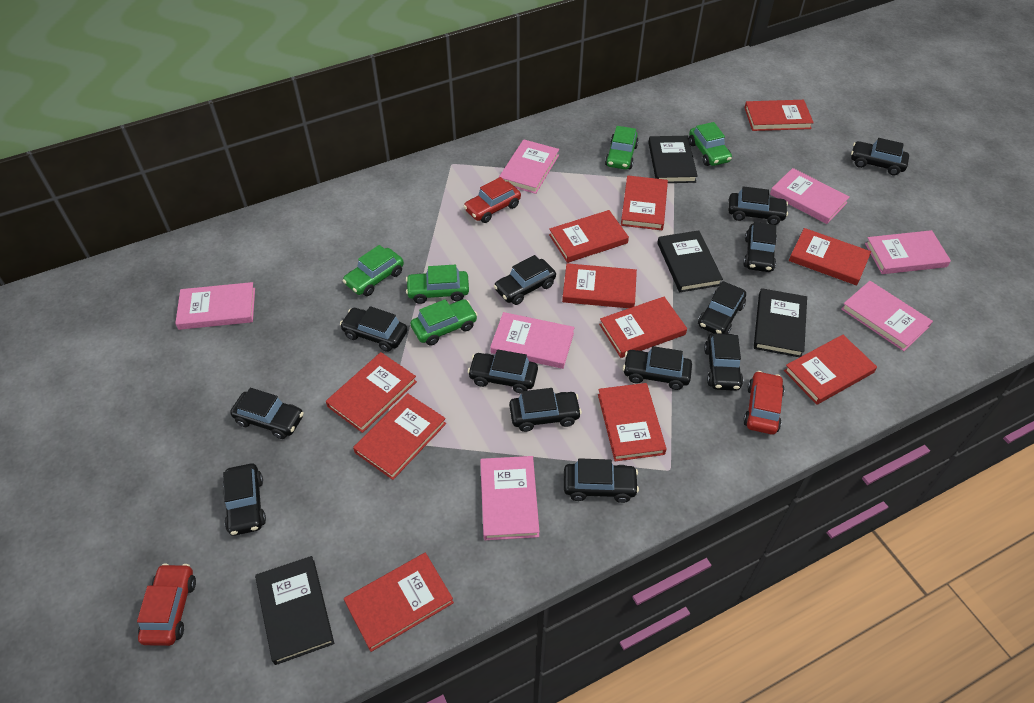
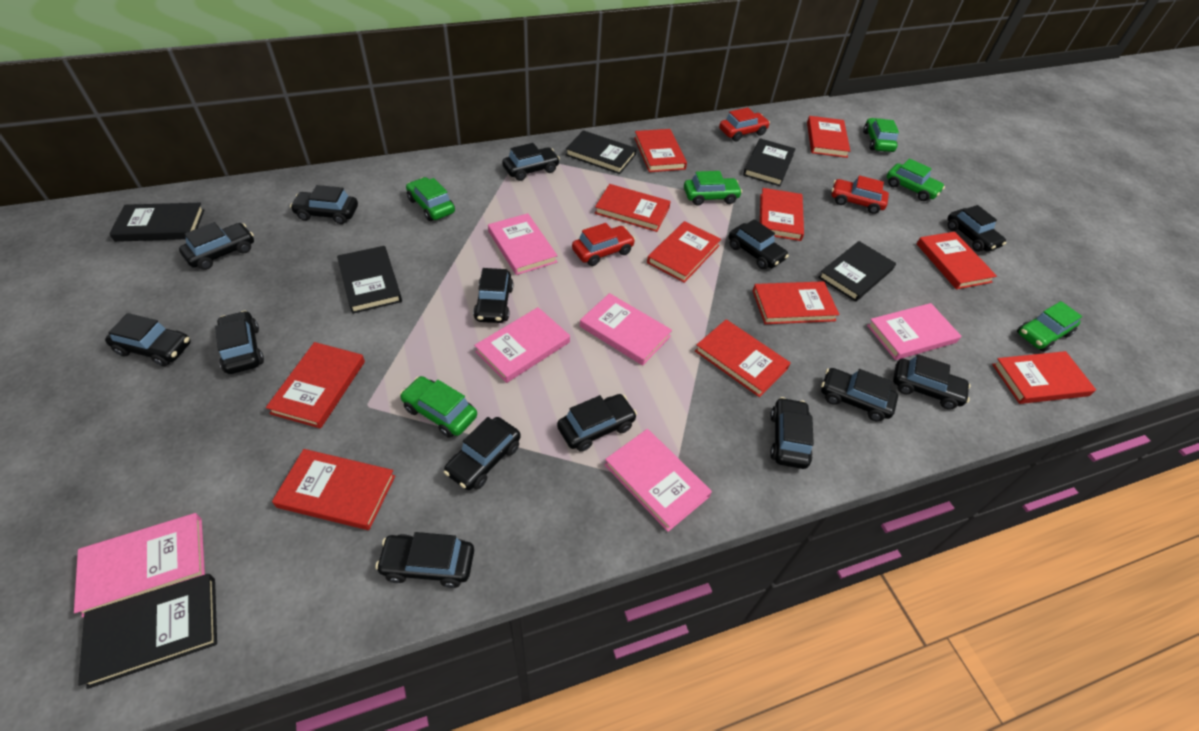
black book: [255,556,334,665] [648,136,698,183] [657,230,723,292] [754,288,807,357] = 4 -> [78,574,217,689] [110,203,205,242] [337,246,402,314] [566,130,637,174] [743,138,796,186] [818,241,896,302] = 6
black car: [223,464,266,536] [230,388,304,439] [340,306,408,352] [468,350,538,393] [494,255,556,305] [509,388,582,432] [564,458,639,503] [623,346,692,390] [698,281,746,334] [704,333,743,391] [728,186,788,225] [743,222,777,272] [851,138,909,175] = 13 -> [105,313,191,366] [179,222,254,270] [215,311,264,374] [290,185,358,224] [375,532,474,588] [444,417,521,490] [473,268,513,323] [502,143,560,181] [557,394,637,452] [729,219,789,269] [770,397,814,469] [821,368,898,422] [893,354,971,409] [947,205,1006,252] = 14
green car: [343,245,404,296] [406,265,469,304] [411,299,478,346] [605,126,639,170] [689,122,732,166] = 5 -> [400,376,477,438] [406,177,455,221] [684,171,742,206] [863,118,899,152] [887,159,945,201] [1017,301,1082,352] = 6
pink book: [175,282,255,330] [480,456,540,540] [490,312,575,369] [499,139,559,194] [770,168,850,224] [841,281,933,351] [865,230,951,274] = 7 -> [74,513,205,618] [474,307,570,383] [488,213,558,275] [580,293,672,366] [605,429,712,532] [867,303,961,360] = 6

